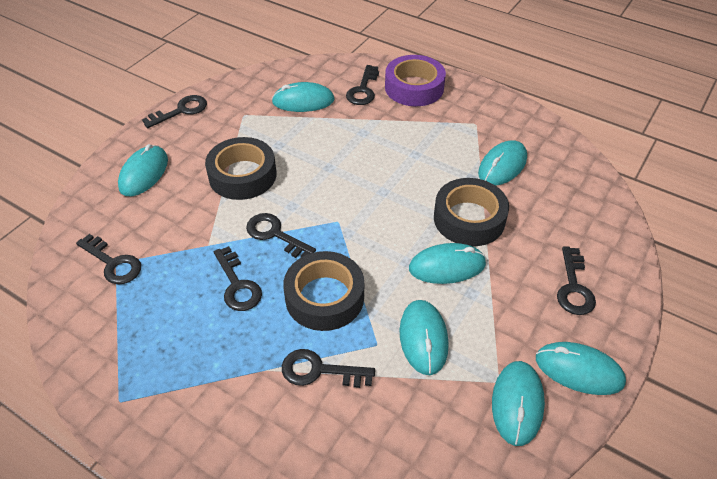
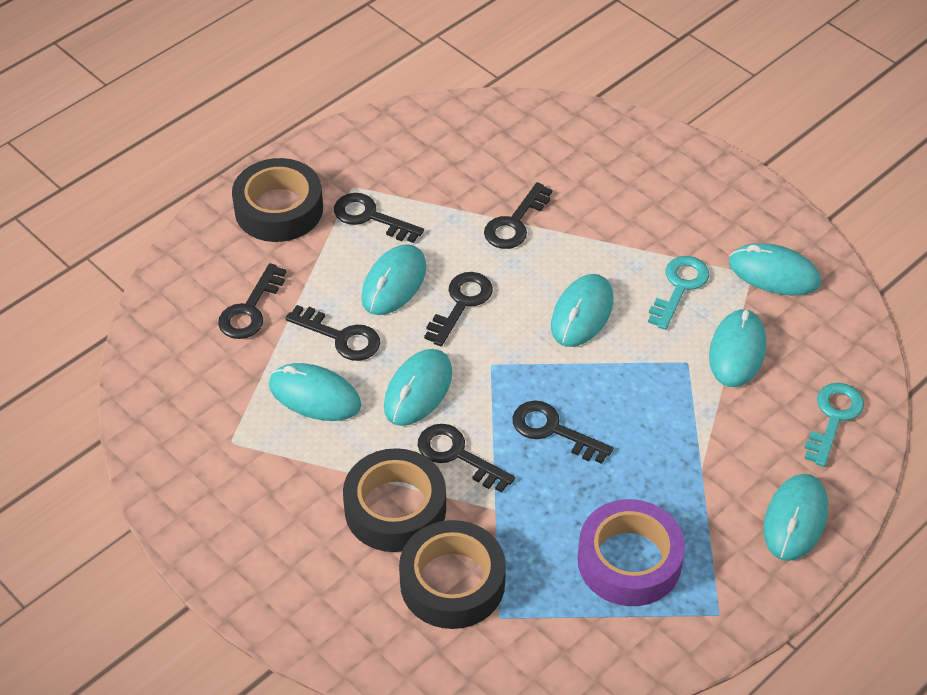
turquoise key: none = 0 -> [648,256,709,330] [804,383,864,467] = 2

